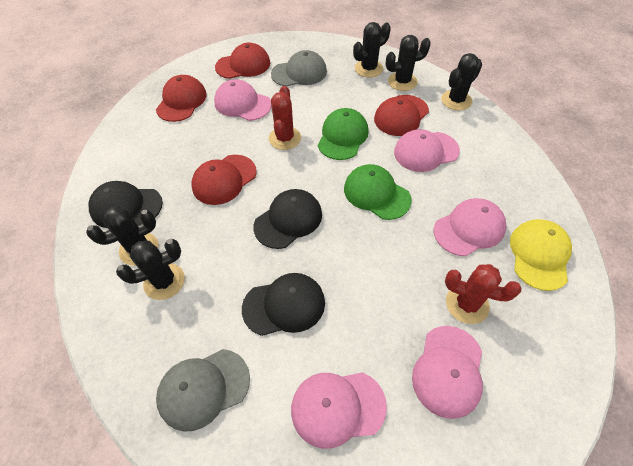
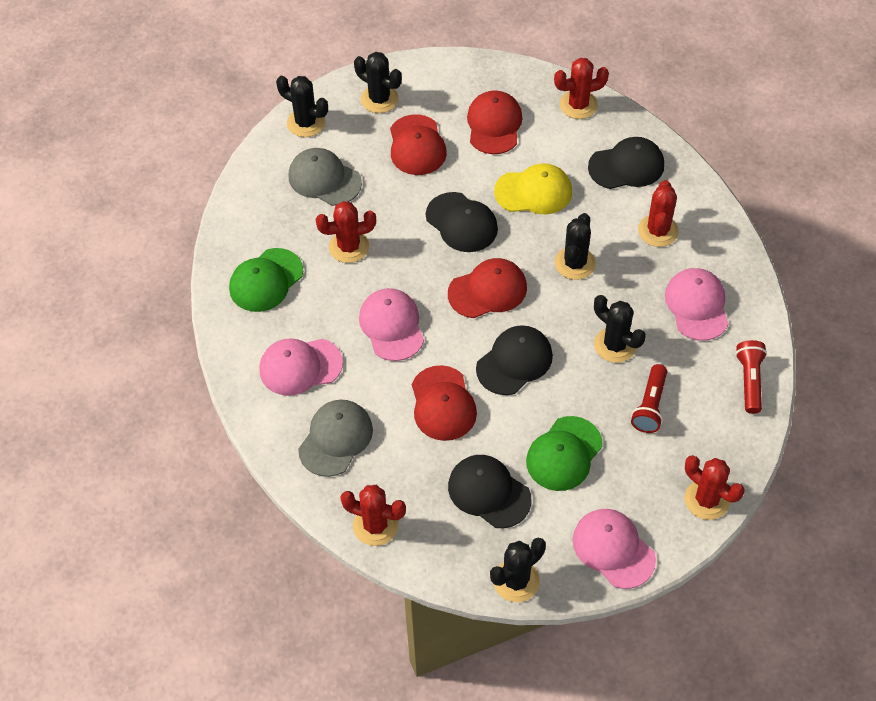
black cap: [89,181,163,228] [242,273,325,336] [254,189,322,249] = 3 -> [426,192,498,252] [448,455,532,528] [476,325,553,395] [588,137,664,189] = 4
pink cap: [214,79,271,121] [291,372,387,449] [394,129,460,172] [412,326,483,419] [434,198,506,256] = 5 -> [260,338,343,396] [359,288,424,361] [573,509,656,589] [665,268,728,341] = 4
red cactus: [269,86,301,150] [445,264,522,324] = 2 -> [315,201,376,263] [340,485,406,546] [554,58,609,119] [638,180,679,247] [685,455,744,520] = 5
red flashlight: none = 0 -> [631,364,667,433] [735,340,767,414] = 2

